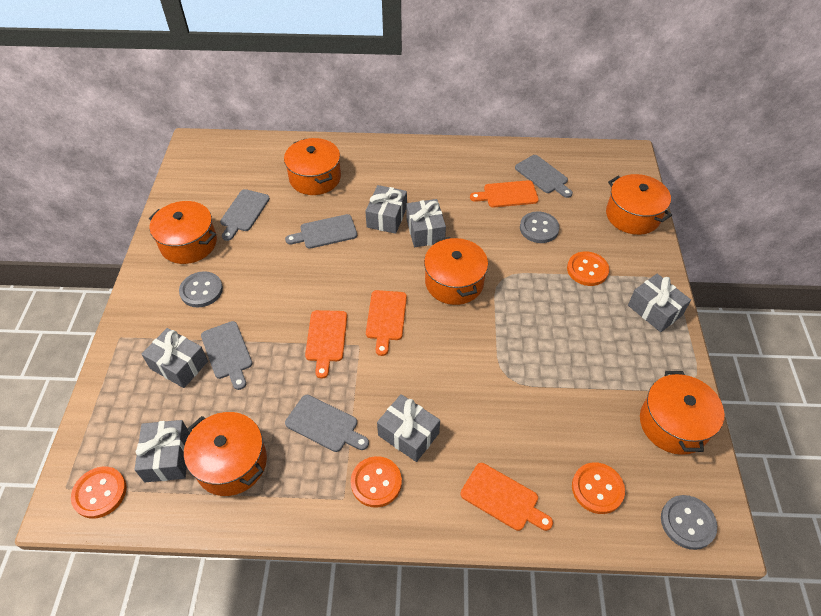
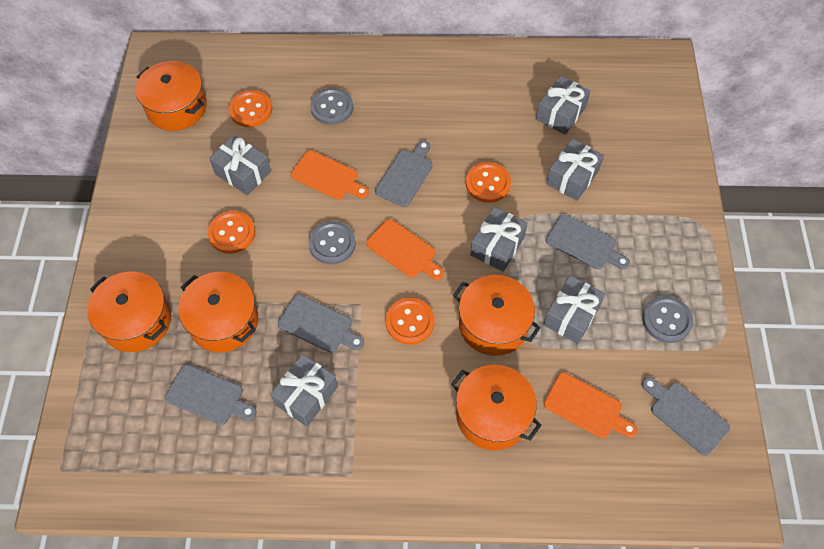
orange cutting board: [305,310,347,379] [366,290,407,356] [461,463,553,531] [470,180,539,207] = 4 -> [291,150,369,200] [366,219,444,280] [544,373,637,439] = 3
orange pot: [149,201,217,264] [184,412,267,496] [284,138,341,195] [424,237,488,305] [606,174,672,235] [640,371,725,455] = 6 -> [87,272,171,352] [135,61,207,131] [178,272,258,352] [451,365,542,450] [453,275,541,356] = 5

